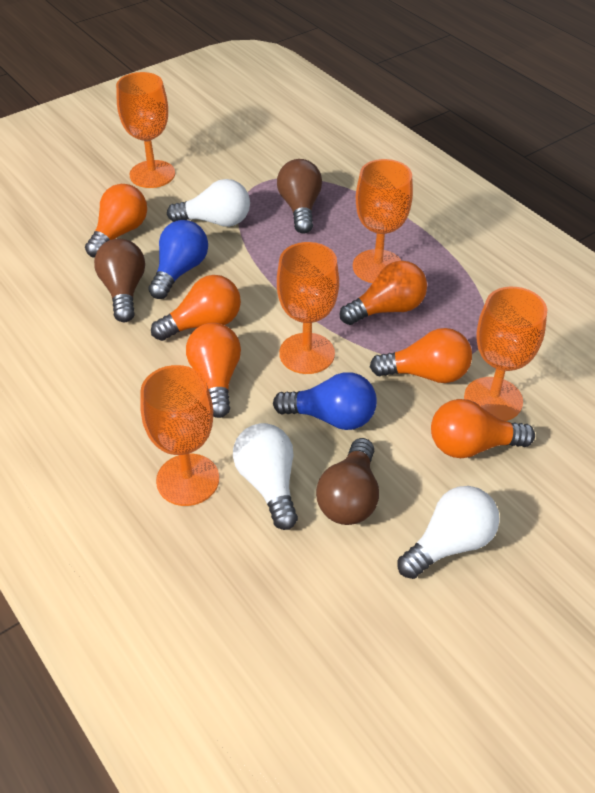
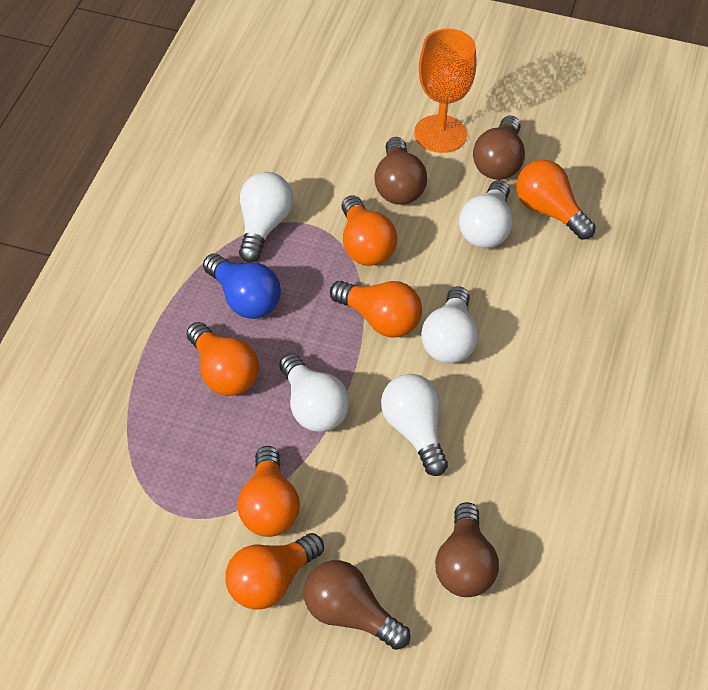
blue light bulb: [148,220,208,299] [273,372,377,430] = 2 -> [203,254,281,319] = 1
brown light bulb: [94,238,145,322] [277,159,322,233] [316,438,379,525] = 3 -> [304,560,411,650] [374,137,427,205] [435,502,499,597] [473,116,525,180] = 4
orange goblet: [116,72,175,188] [140,365,219,506] [277,242,339,374] [353,159,413,283] [464,287,547,421] = 5 -> [414,29,477,153] = 1
white light bulb: [167,179,250,227] [233,423,298,530] [398,486,500,579] = 3 -> [239,172,293,263] [279,353,350,432] [381,374,448,476] [421,287,479,363] [459,180,513,248] = 5

